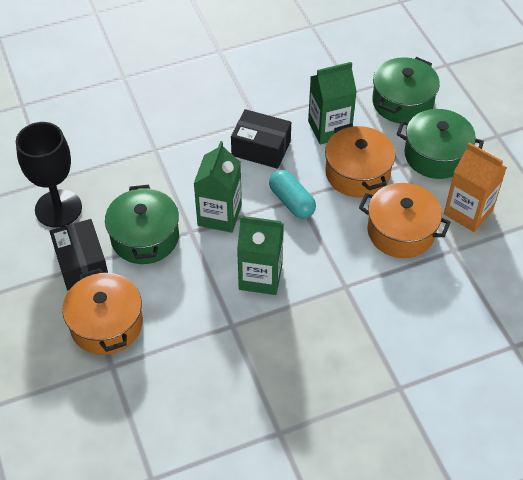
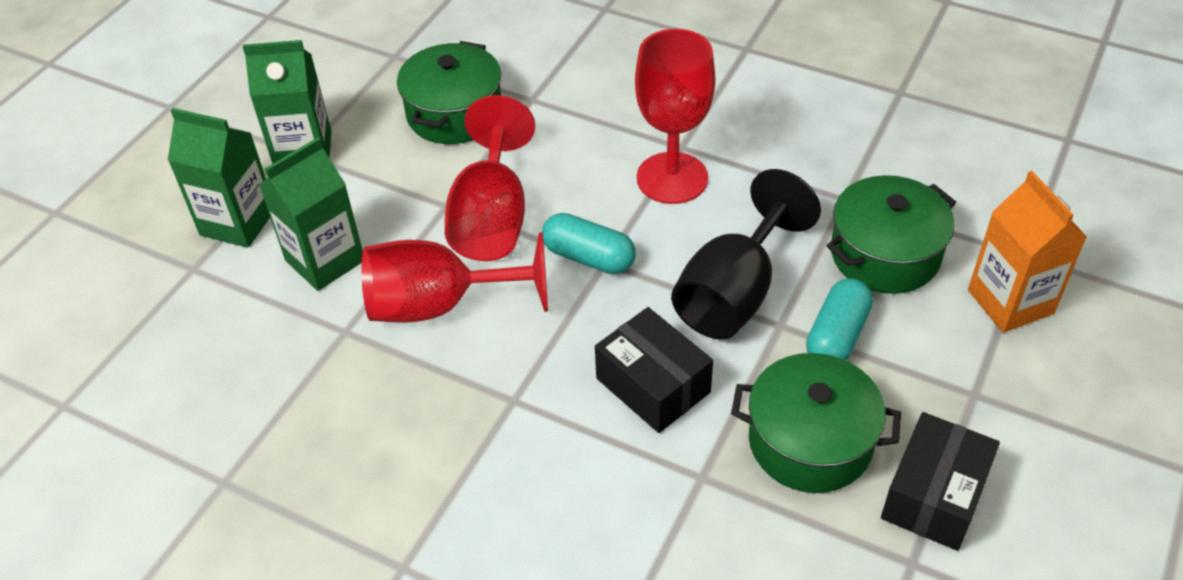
orange pot: [62,268,143,355] [325,124,396,198] [359,183,451,258] = 3 -> none = 0
red goblet: none = 0 -> [361,232,548,323] [445,95,535,261] [635,29,715,204] = 3
turquoise capsule: [269,170,316,219] = 1 -> [542,213,636,274] [806,278,873,361] = 2

